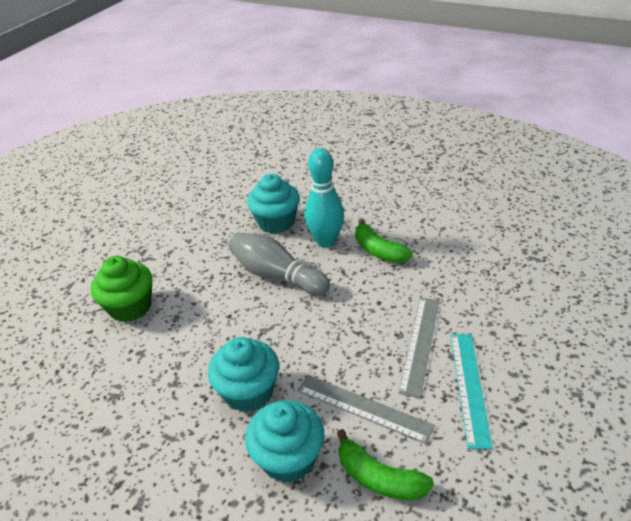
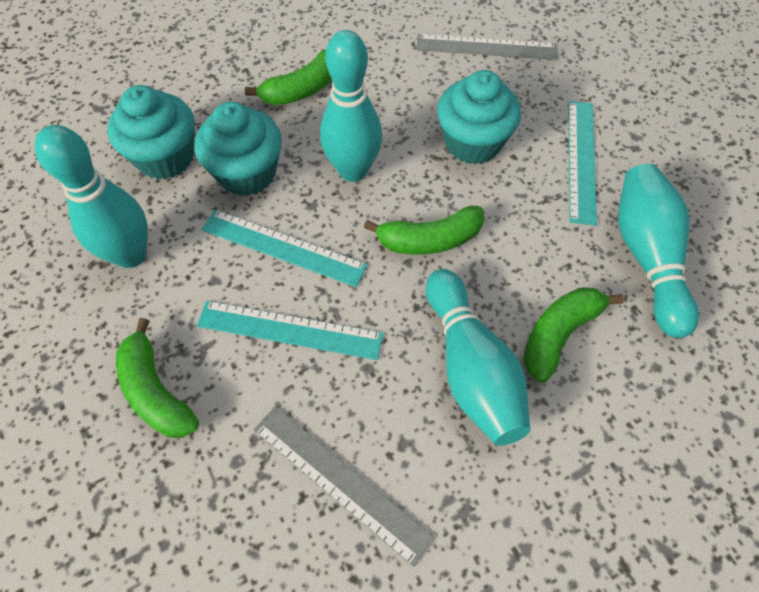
green banana: [337,429,434,500] [355,219,413,263] = 2 -> [116,318,199,438] [245,50,332,105] [364,206,485,255] [523,287,624,383] = 4
green cupcake: [91,256,153,322] = 1 -> none = 0
grey bowling pin: [228,233,330,296] = 1 -> none = 0
turquoise bowling pin: [304,148,344,248] = 1 -> [35,125,148,268] [320,30,382,182] [426,269,531,446] [618,164,699,338] = 4
turquoise ruler: [451,334,493,449] = 1 -> [197,301,383,360] [202,210,368,287] [568,101,597,225] = 3

